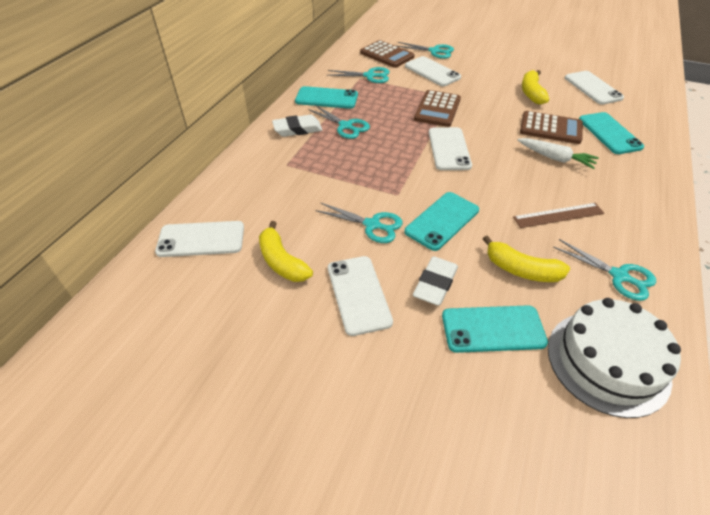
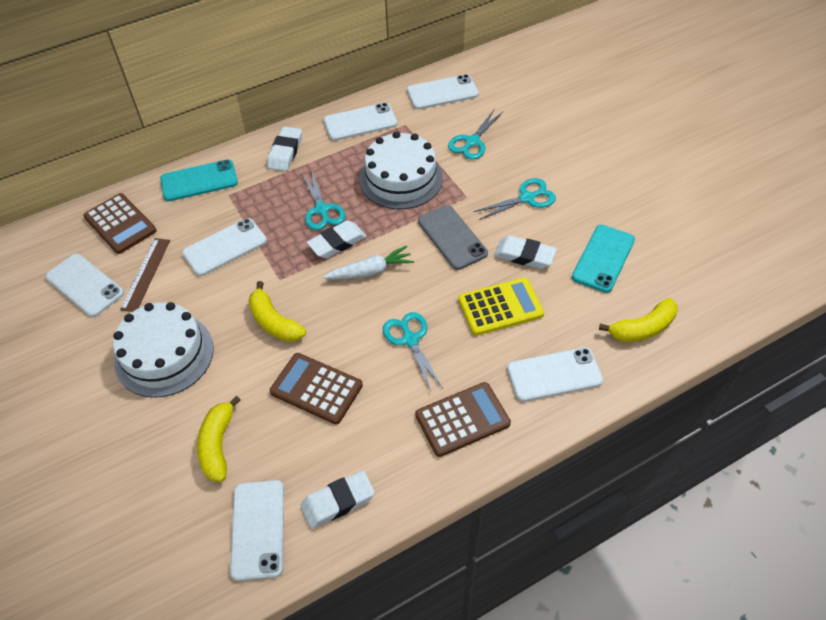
grey phone: none = 0 -> [418,205,488,270] = 1
turquoise phone: [295,86,358,109] [404,192,479,251] [442,305,548,353] [579,112,644,154] = 4 -> [160,160,238,201] [572,225,635,293] = 2
turquoise scissors: [308,105,370,139] [315,202,403,243] [327,67,390,83] [397,42,454,59] [554,239,656,301] = 5 -> [302,171,345,230] [383,312,443,391] [448,109,504,160] [474,178,556,220] = 4
white cake: [548,298,681,418] = 1 -> [113,302,214,398] [359,131,443,209] = 2
white eraser: [272,115,322,137] [413,256,458,305] = 2 -> [267,126,302,171] [301,471,375,529] [307,220,367,259] [494,235,557,269] = 4
white phone: [155,221,244,257] [328,256,393,336] [405,56,461,86] [429,127,472,170] [565,71,624,105] = 5 -> [46,254,124,317] [182,218,267,276] [230,480,284,581] [324,103,397,141] [407,74,479,109] [507,347,603,402] = 6
yellow calculator: none = 0 -> [458,278,544,336] = 1

